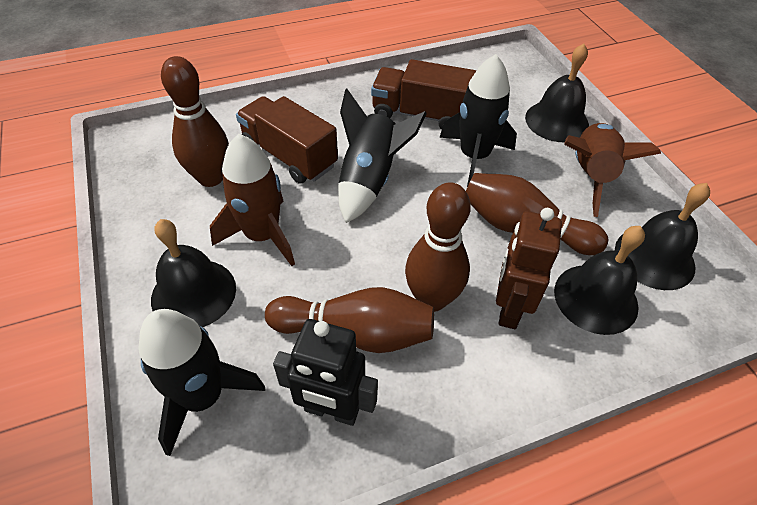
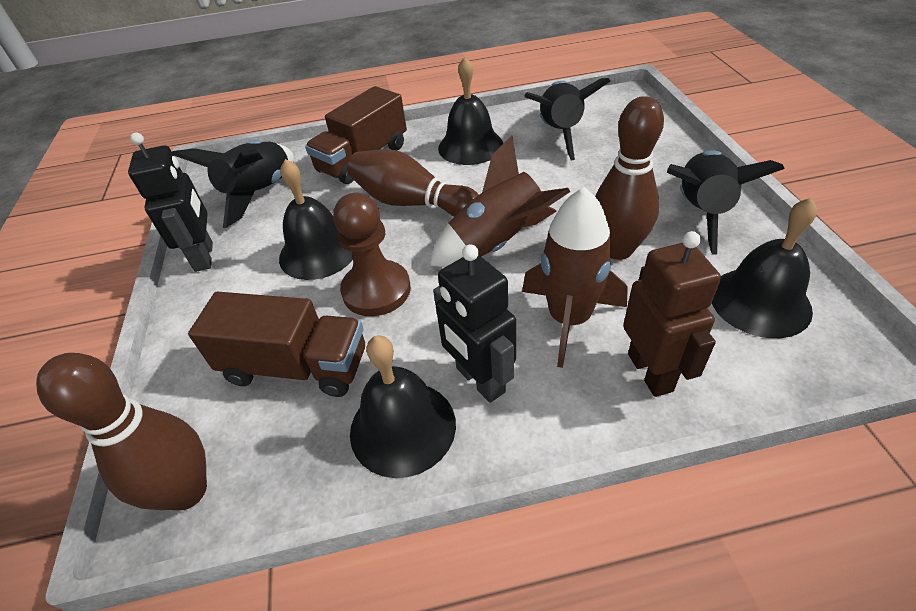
black robot: [273,319,378,426] = 1 -> [128,133,213,272] [433,244,516,403] = 2
brown bowling pin: [161,56,229,187] [265,287,434,353] [405,182,471,312] [466,173,609,255] = 4 -> [36,353,207,511] [348,149,479,217] [595,96,664,260] = 3
brown pawn: none = 0 -> [333,193,411,316] = 1

